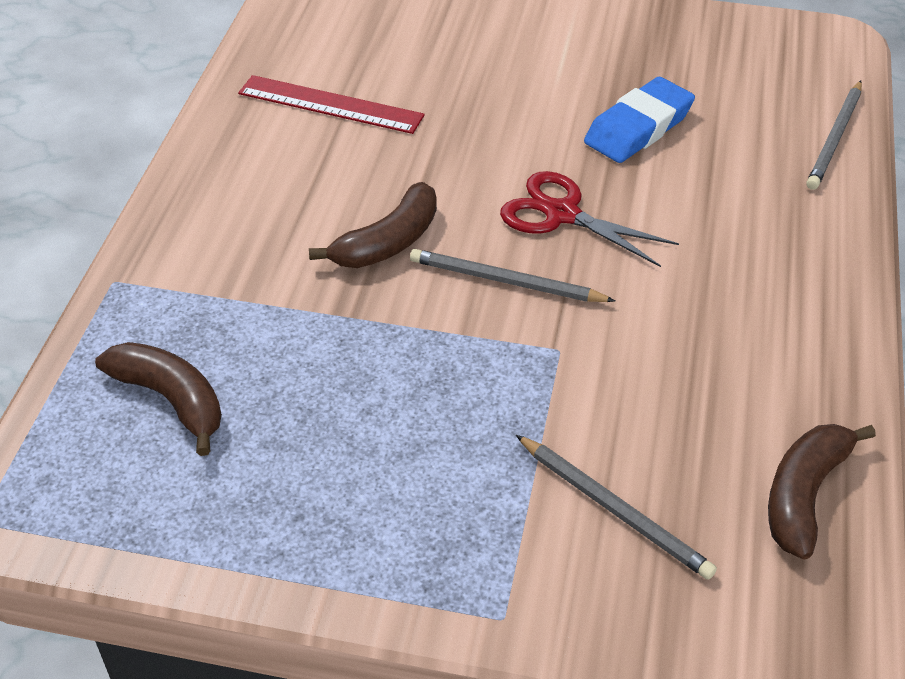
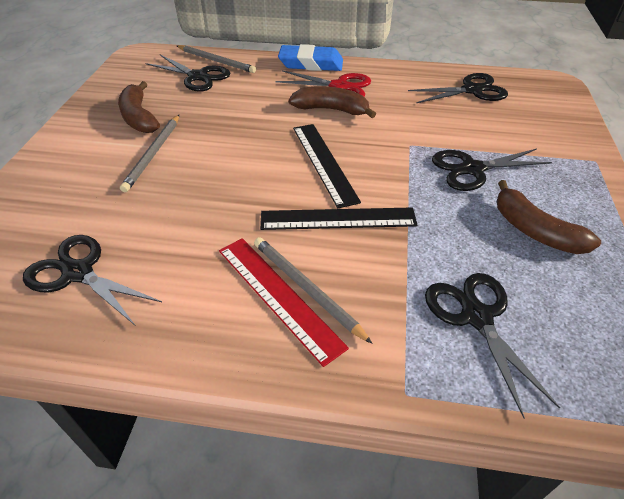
black ruler: none = 0 -> [260,207,418,230] [293,124,361,208] = 2
black scissors: none = 0 -> [23,235,162,325] [145,55,230,92] [408,73,508,103] [425,273,560,419] [432,149,552,191] = 5

